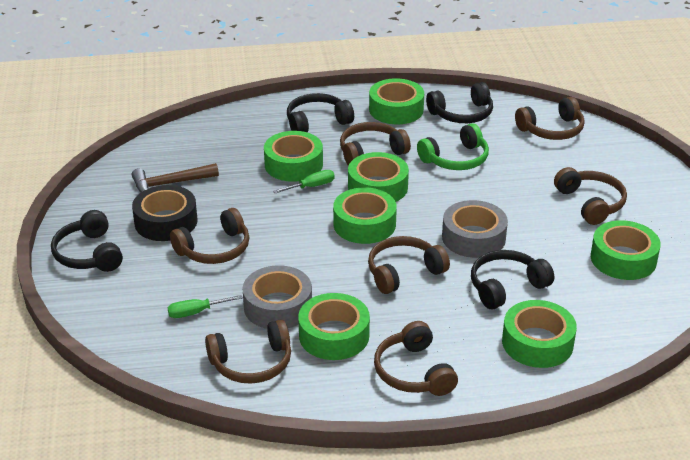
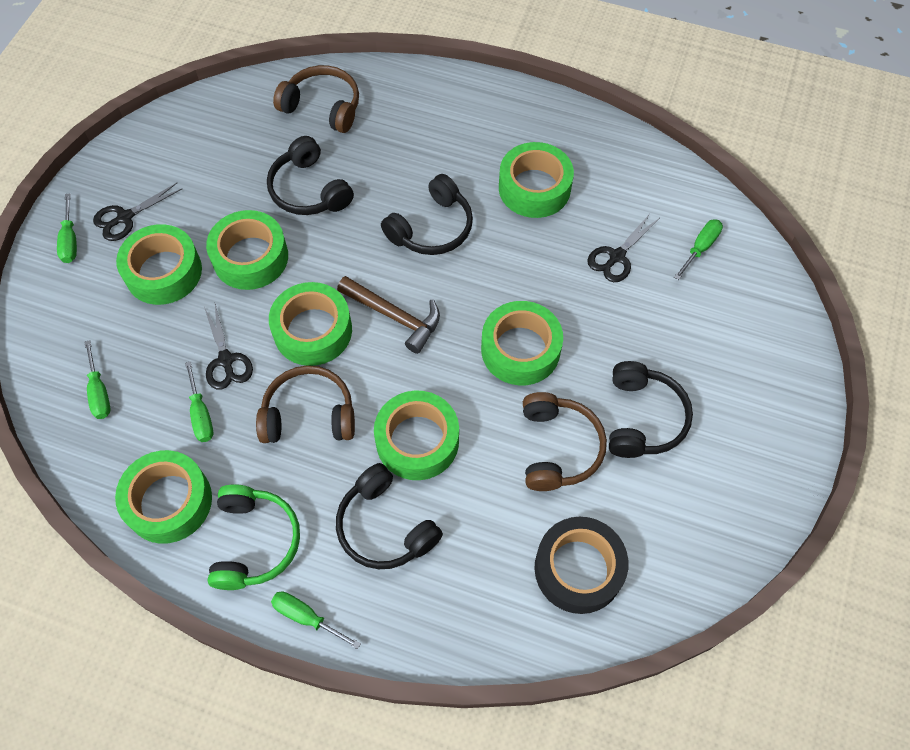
black scissors: none = 0 -> [93,183,182,241] [204,304,253,390] [587,214,658,282] = 3
brown headphones: [170,208,249,264] [205,320,291,384] [340,122,411,166] [368,236,450,294] [374,321,458,396] [515,97,585,140] [554,167,627,225] = 7 -> [256,365,355,443] [273,65,359,133] [523,392,607,491] = 3
green screwdriver: [168,295,243,318] [273,170,335,193] = 2 -> [57,193,77,263] [84,340,110,419] [185,361,213,442] [271,591,361,649] [674,219,723,280] = 5
grey tape: [242,265,312,329] [442,200,508,258] = 2 -> none = 0

